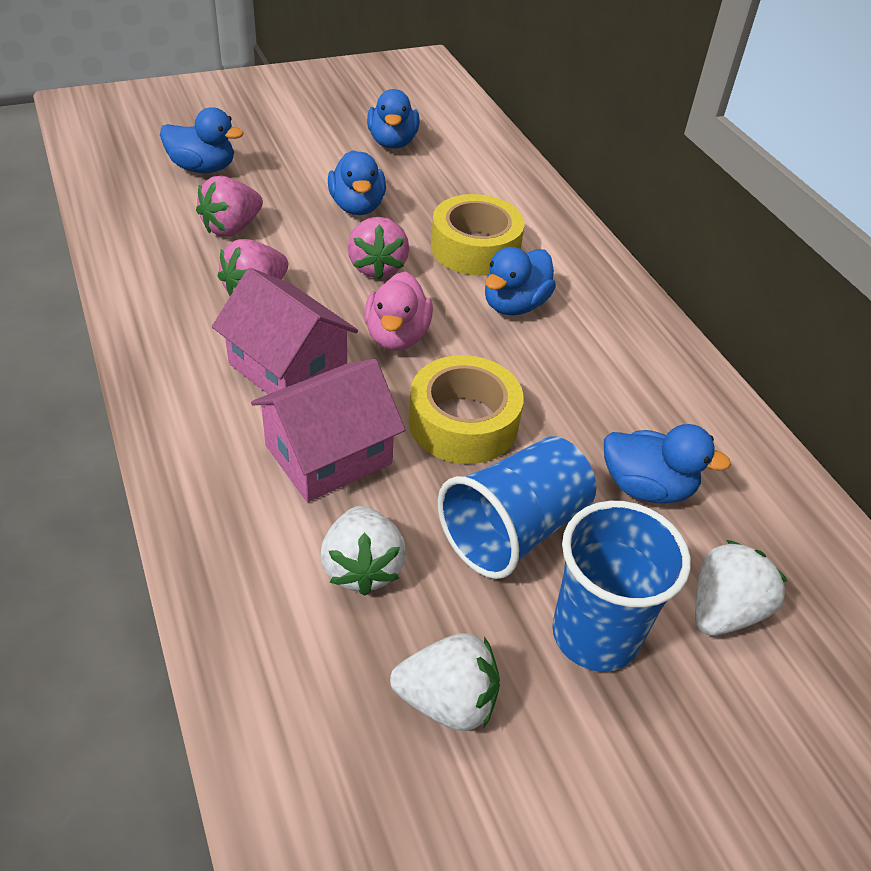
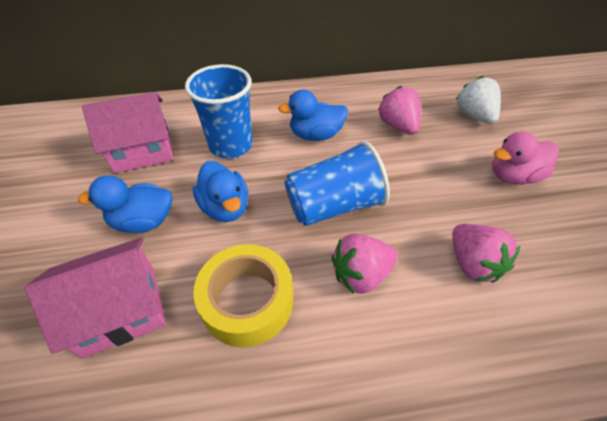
blue duck: [160,107,244,173] [328,150,386,215] [367,89,420,149] [485,247,556,315] [604,424,731,503] = 5 -> [78,175,172,233] [193,161,248,222] [278,90,348,141] = 3
white strawberry: [320,506,406,595] [390,633,500,731] [695,540,788,636] = 3 -> [456,76,501,124] = 1
yellow tape: [409,355,524,464] [431,194,524,276] = 2 -> [193,244,293,347] = 1

